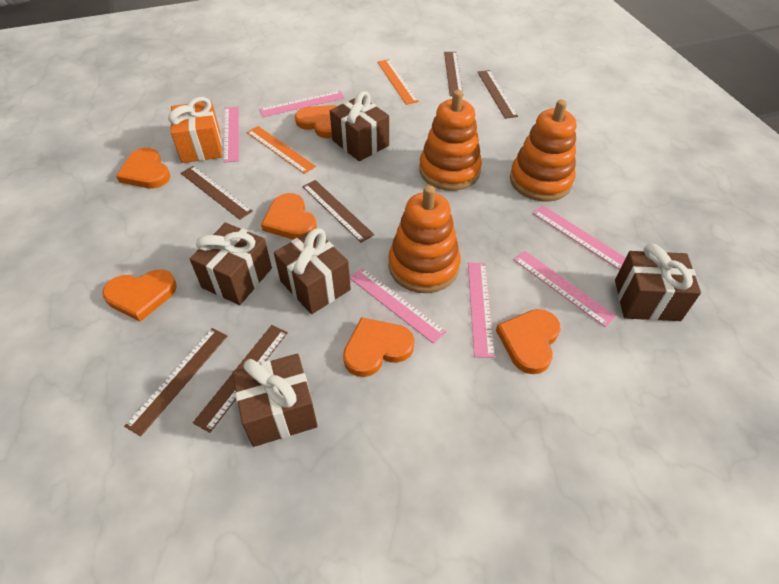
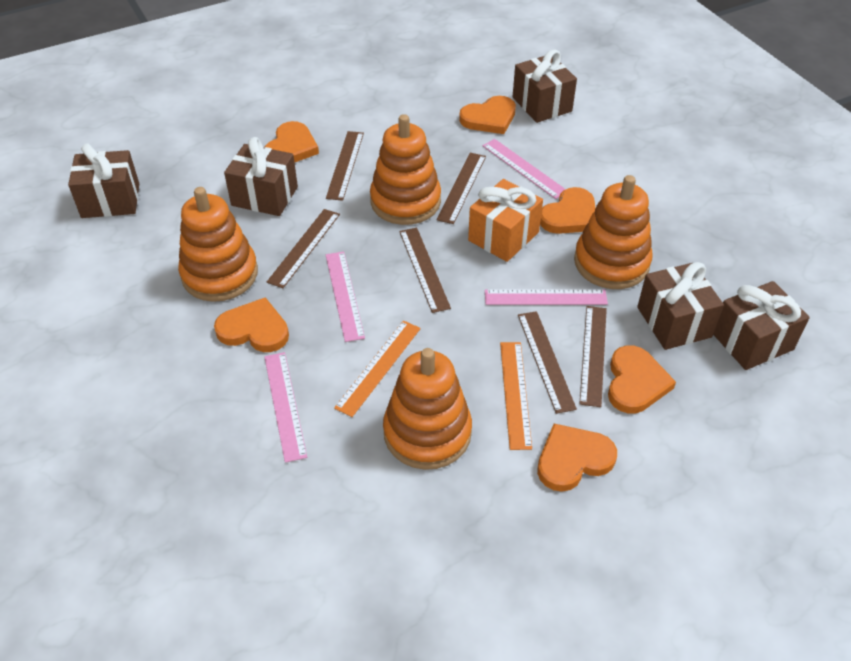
orange stacking toy: [388,185,461,293] [419,90,482,191] [510,100,576,201] = 3 -> [178,187,258,302] [370,114,441,225] [383,348,472,470] [574,175,652,289] = 4
pink ruler: [223,106,239,163] [259,91,345,117] [350,268,447,344] [468,263,495,358] [514,251,617,327] [532,205,626,270] = 6 -> [264,352,307,463] [326,252,365,342] [482,139,566,199] [485,290,608,305] = 4

